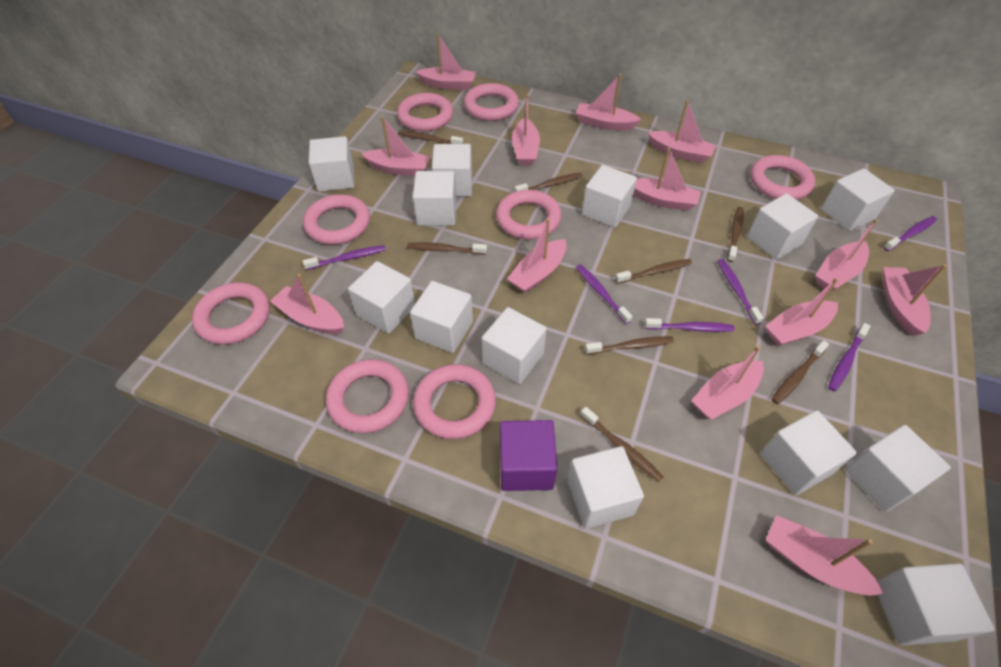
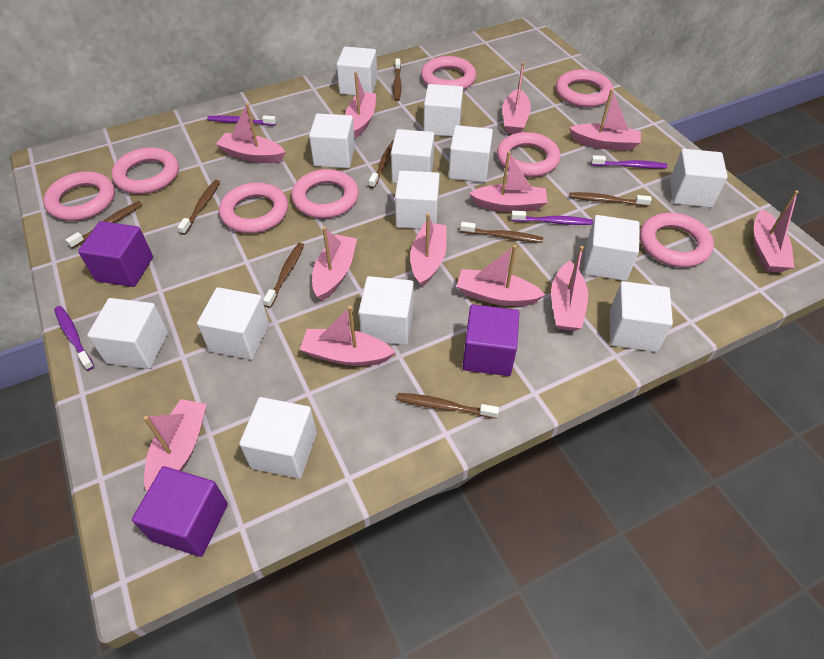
pink boat: [270,274,344,334] [361,117,430,176] [415,34,476,90] [507,218,567,293] [512,94,540,165] [576,74,642,130] [633,148,701,211] [648,100,716,163] [691,346,764,420] [765,278,838,346] [766,515,884,596] [815,219,878,291] [882,264,947,336] = 13 -> [144,399,207,491] [216,103,285,163] [300,306,395,366] [312,227,357,301] [345,72,376,138] [410,213,447,287] [456,245,546,306] [469,151,548,212] [502,62,531,134] [551,246,588,331] [569,89,641,151] [754,190,799,272] = 12
purple cube: [500,420,558,491] = 1 -> [78,221,153,287] [132,466,228,557] [462,304,520,376] = 3
purple toothbrush: [303,245,386,270] [576,264,633,324] [645,318,735,332] [717,259,764,325] [828,323,870,392] [883,216,937,251] = 6 -> [54,306,94,370] [207,115,276,126] [511,211,593,225] [591,155,667,169] = 4

